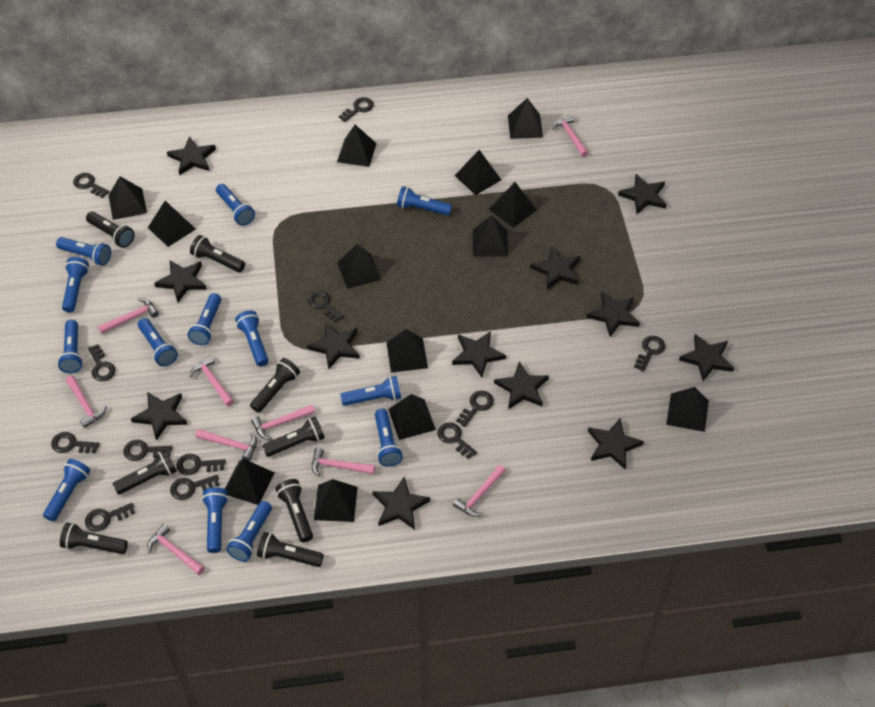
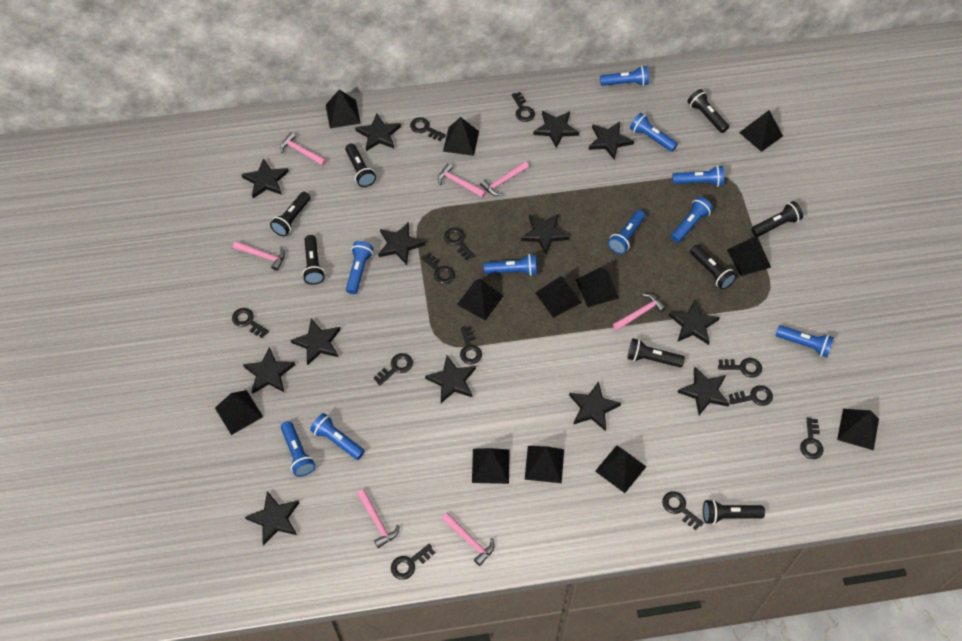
black pyramid: [108,176,147,220] [148,201,196,247] [225,459,274,505] [314,479,358,522] [337,125,377,167] [337,244,381,289] [387,329,428,373] [388,394,436,440] [455,150,501,195] [473,215,508,257] [489,182,537,228] [508,98,543,139] [666,387,709,432] = 13 -> [215,390,263,435] [326,90,361,128] [443,117,479,156] [457,279,503,321] [472,448,510,484] [525,446,564,483] [535,276,582,318] [576,267,619,307] [595,445,646,493] [727,236,771,276] [739,110,783,152] [837,409,879,450] = 12
black star: [131,392,188,441] [154,260,207,302] [167,136,216,175] [307,323,360,370] [372,477,430,530] [452,331,506,377] [494,362,549,409] [530,246,581,290] [586,292,640,337] [588,418,644,470] [618,174,667,214] [679,334,734,381] = 12 -> [241,158,289,198] [243,347,295,394] [245,491,299,545] [291,319,341,365] [355,113,401,151] [378,222,425,265] [425,356,476,403] [521,214,569,254] [533,111,579,148] [569,381,621,431] [589,121,634,160] [669,300,720,345] [677,367,730,415] = 13
blue flashlight: [43,459,90,521] [56,237,111,266] [57,320,83,373] [62,257,89,313] [138,318,178,366] [188,293,221,345] [202,487,229,553] [216,184,255,226] [226,501,272,562] [235,310,269,367] [340,376,401,406] [375,409,403,467] [397,186,452,216] = 13 -> [281,421,316,477] [310,413,365,460] [346,241,374,294] [484,254,537,276] [600,66,649,86] [608,210,645,254] [630,113,678,152] [671,197,713,243] [672,165,724,187] [776,325,834,357] = 10
pink hammer: [66,375,107,428] [98,298,159,334] [147,524,205,575] [190,355,234,406] [195,429,257,461] [251,405,315,440] [312,448,375,477] [453,465,506,517] [552,115,588,157] = 9 -> [233,241,285,271] [280,132,326,166] [357,489,400,548] [438,163,486,198] [442,513,495,566] [480,161,529,196] [613,294,666,331] = 7

